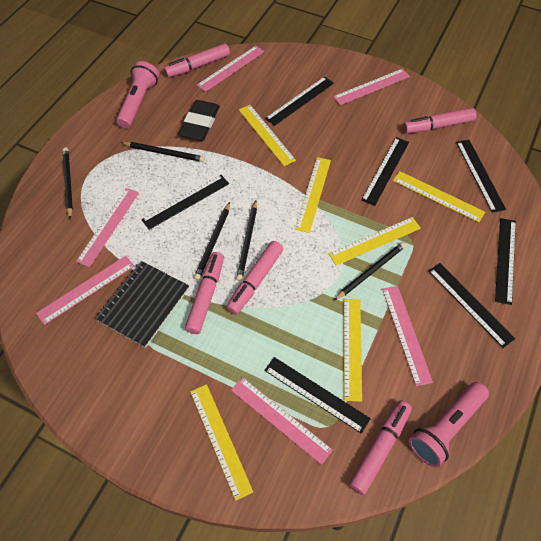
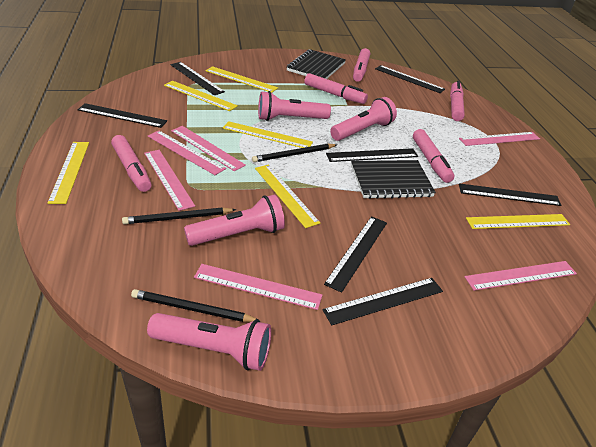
black eraser: [178,100,220,141] = 1 -> none = 0
black notebook: [96,261,189,348] = 1 -> [287,49,346,79] [351,160,436,199] = 2
black pencil: [63,148,73,219] [121,142,205,162] [194,202,230,280] [236,200,257,281] [334,242,406,300] = 5 -> [122,207,236,224] [131,289,260,322] [252,144,337,162] = 3
pink flashlight: [116,61,159,128] [409,382,489,467] = 2 -> [147,313,271,371] [184,195,285,246] [258,91,331,121] [330,97,397,141] = 4

